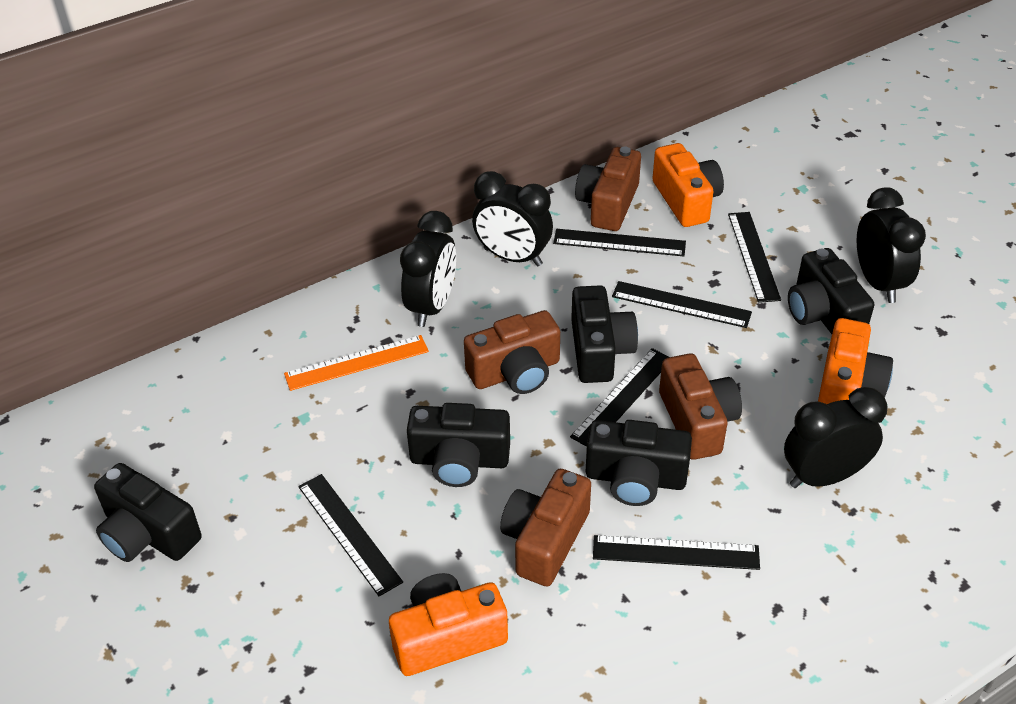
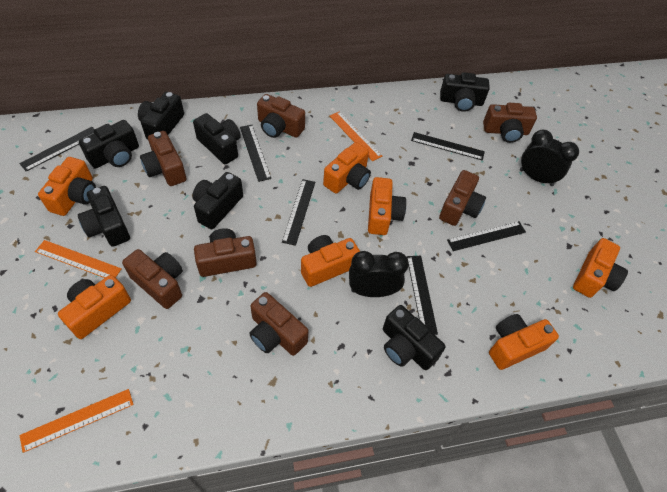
black camera: [94,463,202,562] [407,403,510,487] [571,285,638,383] [586,420,692,506] [788,248,874,334] = 5 -> [78,186,130,247] [79,120,139,168] [138,92,184,140] [192,172,243,229] [193,113,241,164] [383,305,446,370] [440,72,490,112] = 7
black clock: [400,211,456,327] [472,171,553,267] [784,387,888,488] [857,187,926,303] = 4 -> [349,251,409,297] [520,130,579,186] = 2
brown camera: [464,310,560,394] [500,469,591,587] [575,147,641,231] [659,353,742,460] = 4 -> [122,249,183,309] [140,131,186,186] [194,228,257,277] [249,292,308,356] [257,94,305,138] [439,170,486,226] [483,103,537,143] = 7
orange camera: [389,573,508,676] [652,143,724,227] [818,318,893,404] = 3 -> [38,157,96,216] [58,275,131,339] [301,235,360,287] [323,142,371,194] [368,177,406,235] [489,314,559,370] [573,238,628,298] = 7
orange ruler: [284,335,429,391] = 1 -> [19,389,134,453] [35,240,122,278] [330,111,382,161] = 3

